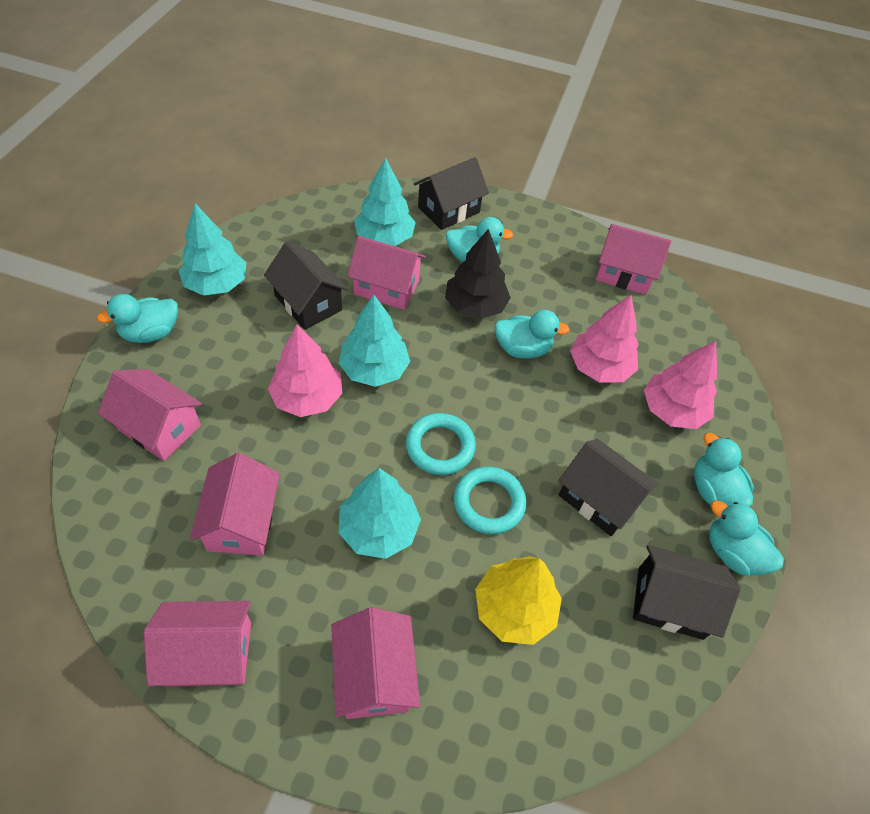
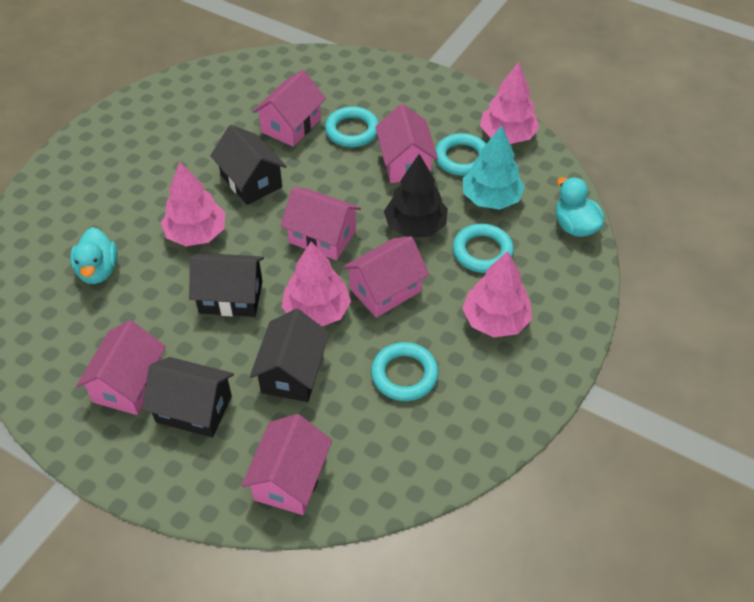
pink tree: [268,324,342,417] [570,295,639,382] [644,341,717,429] = 3 -> [161,162,226,246] [282,242,351,326] [462,251,532,337] [480,62,540,144] = 4
turquoise duck: [97,294,178,343] [445,217,513,262] [494,310,570,358] [694,433,754,507] [709,500,784,575] = 5 -> [70,227,118,284] [556,177,604,237] = 2
turquoise ring: [406,413,476,475] [453,467,526,534] = 2 -> [325,106,379,147] [371,342,439,401] [435,133,486,176] [453,224,514,273] = 4
turquoise tree: [179,204,247,296] [339,295,410,387] [339,468,421,559] [354,158,416,246] = 4 -> [463,126,525,210] = 1
yellow tree: [475,556,562,645] = 1 -> none = 0

